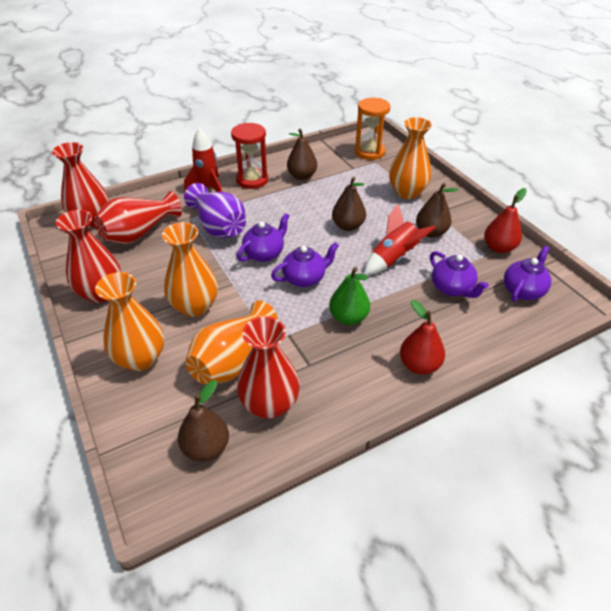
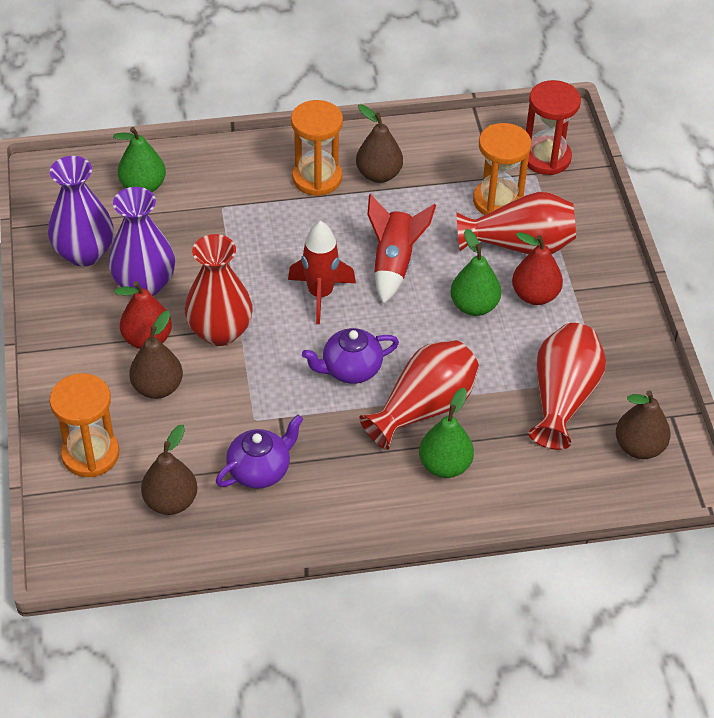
green pear: [329,267,370,325] = 1 -> [113,127,166,192] [419,388,474,478] [450,229,501,316] = 3
orange hourglass: [355,98,390,160] = 1 -> [50,373,119,477] [291,100,343,196] [473,123,531,215] = 3
orange vase: [95,272,164,371] [162,222,218,317] [185,300,278,384] [389,117,432,199] = 4 -> none = 0
purple teapot: [237,213,290,262] [271,242,339,287] [430,251,489,298] [504,246,551,302] = 4 -> [216,415,303,489] [302,328,399,384] = 2
purple vase: [184,183,246,238] = 1 -> [48,156,114,267] [109,187,175,296] = 2

